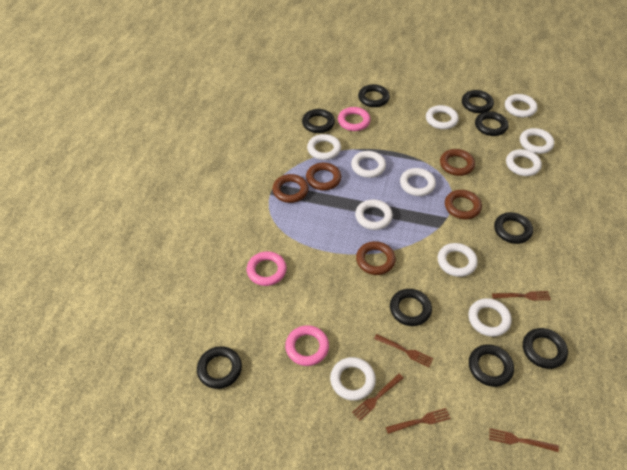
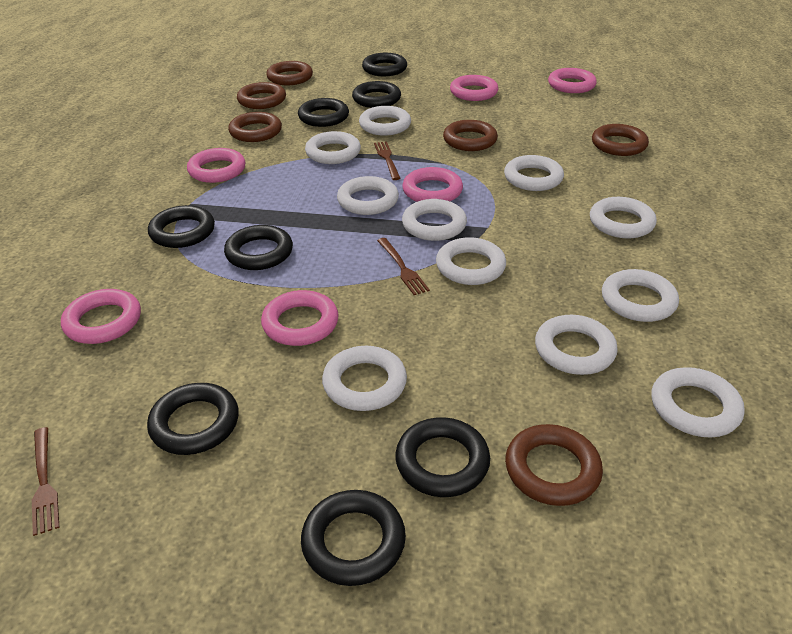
black ring: [197,346,242,389] [302,109,335,133] [358,84,390,107] [390,289,432,326] [462,90,494,113] [469,344,514,387] [475,111,508,136] [494,212,533,244] [523,328,568,369] = 9 -> [147,383,239,455] [148,205,215,248] [224,225,293,270] [298,98,349,127] [301,490,406,586] [352,81,401,108] [362,53,407,76] [395,417,490,497] = 8
brown fork: [352,374,403,420] [374,334,433,367] [386,408,451,434] [489,428,559,452] [492,291,551,300] = 5 -> [32,427,60,536] [374,141,401,180] [377,238,430,295] = 3
brown ring: [272,174,309,203] [306,163,341,190] [356,241,396,275] [440,149,475,176] [445,190,482,219] = 5 -> [228,112,282,142] [237,82,286,109] [266,61,313,85] [443,120,498,151] [505,424,603,506] [592,124,649,156] = 6
pink ring: [247,251,287,286] [285,325,329,366] [338,107,370,131] = 3 -> [61,289,141,344] [187,148,246,183] [261,290,339,346] [402,167,463,202] [450,75,498,101] [548,68,597,93] = 6

